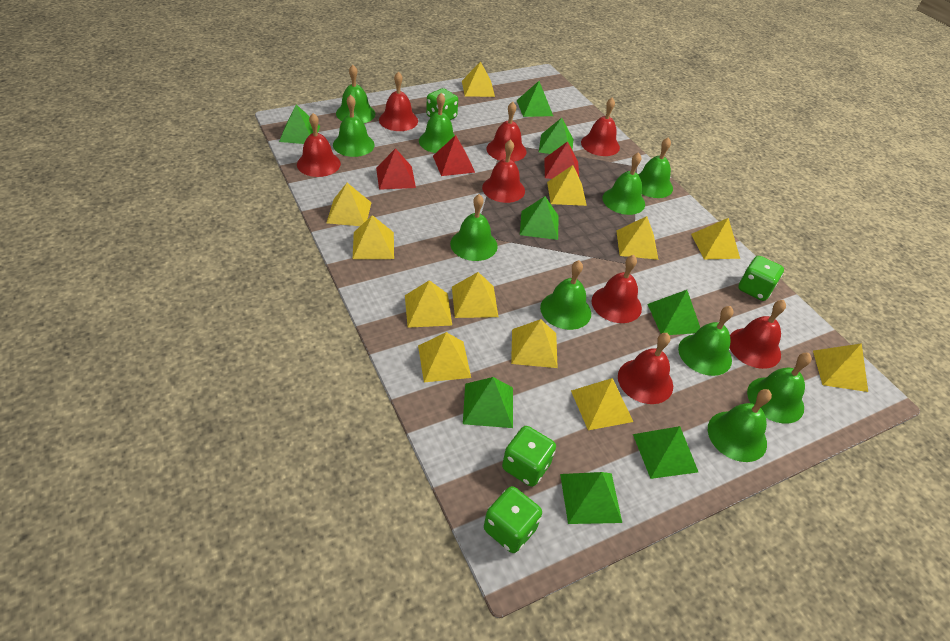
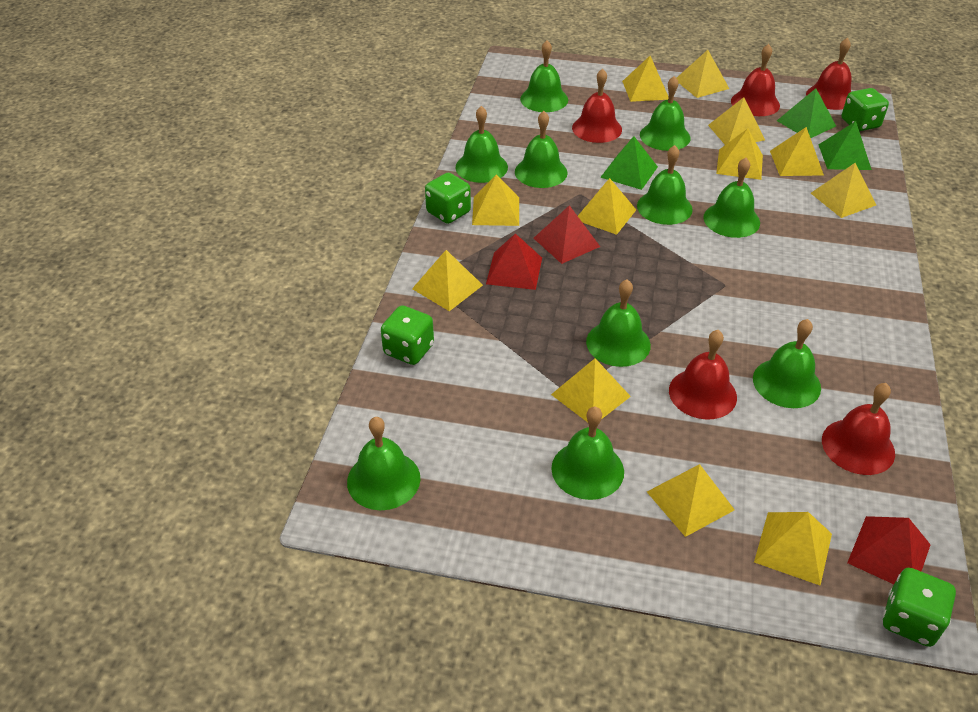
green pyramid: [279,105,320,144] [463,377,513,428] [517,81,553,117] [520,196,559,240] [539,118,573,154] [560,472,622,524] [633,426,698,479] [647,290,700,335] = 8 -> [600,136,658,190] [777,88,836,138] [818,121,872,170] = 3
red bell: [297,113,341,177] [379,72,418,131] [482,139,525,203] [486,102,526,162] [581,97,620,156] [592,255,642,323] [618,333,673,404] [730,300,786,369] = 8 -> [572,69,622,143] [669,330,737,420] [731,44,780,116] [806,38,852,110] [822,383,895,475] = 5

